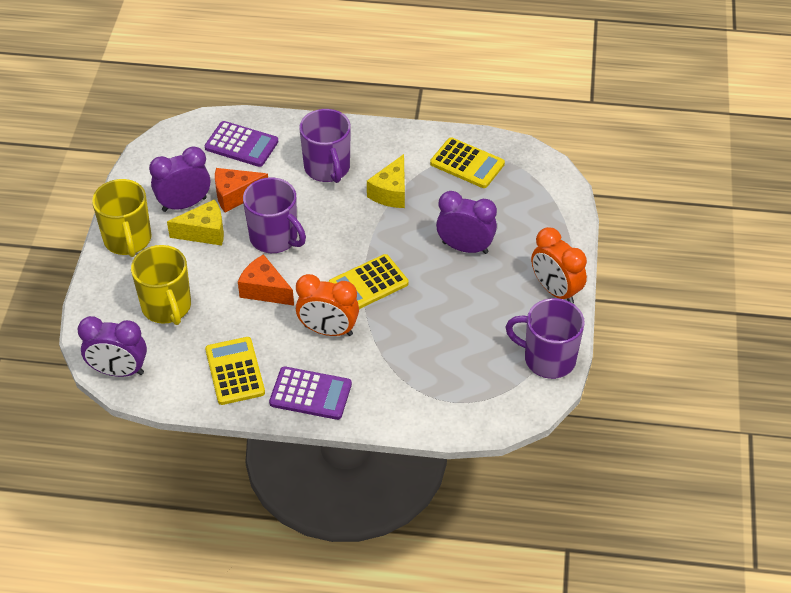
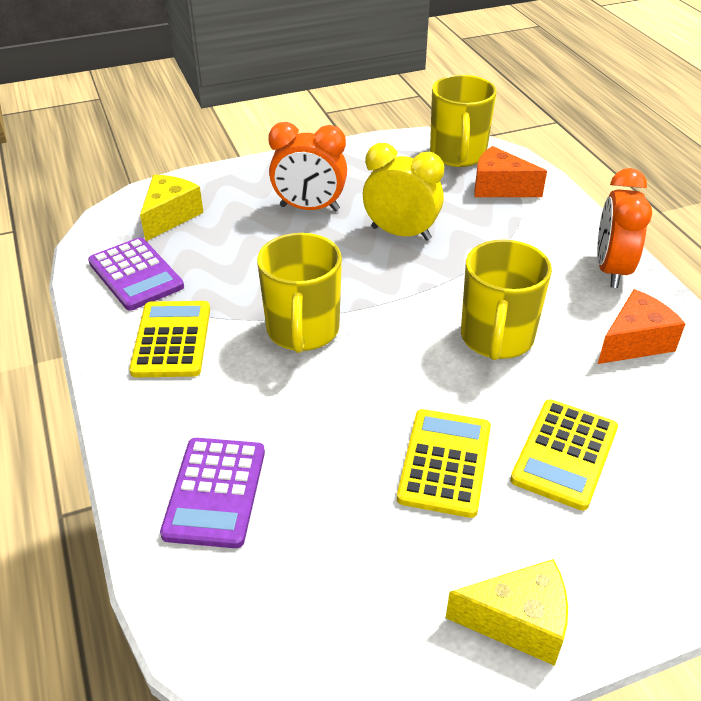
purple clock: [77,316,147,377] [149,147,210,212] [436,191,497,254] = 3 -> none = 0
purple mug: [243,177,306,253] [299,109,351,183] [506,298,585,379] = 3 -> none = 0
yellow clock: none = 0 -> [363,143,444,241] = 1
yellow mug: [92,179,152,257] [131,245,191,325] = 2 -> [257,233,342,353] [430,75,497,167] [461,240,552,360] = 3

